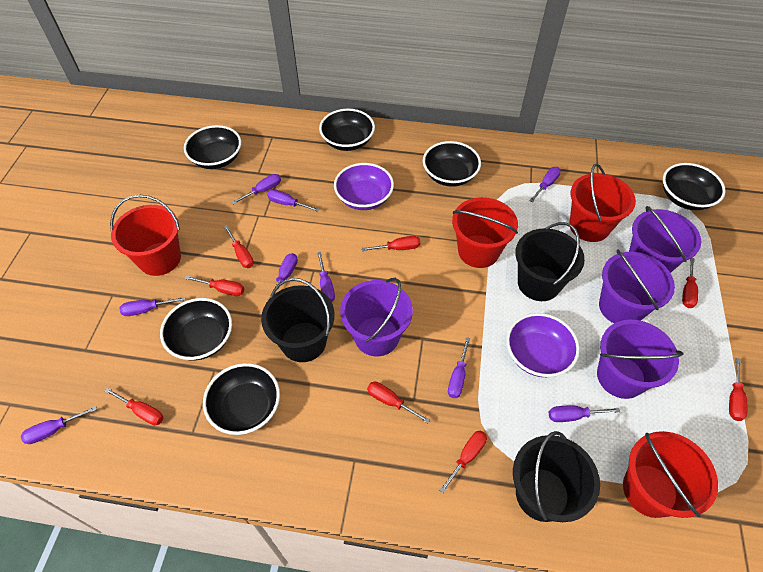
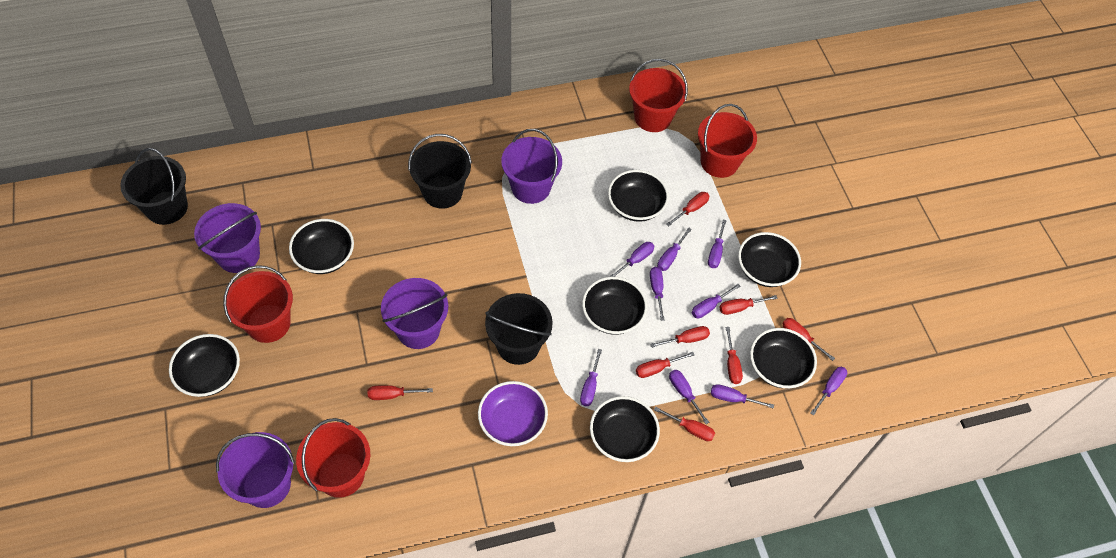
black bowl: [160,298,232,360] [184,125,241,169] [203,363,280,435] [319,109,375,151] [423,141,481,187] [663,163,726,210] = 6 -> [169,334,240,397] [289,219,354,274] [582,277,647,335] [590,396,660,462] [608,170,669,222] [738,232,801,287] [750,328,817,388] = 7
purple bowl: [334,163,394,210] [506,313,580,377] = 2 -> [478,381,548,446] = 1

